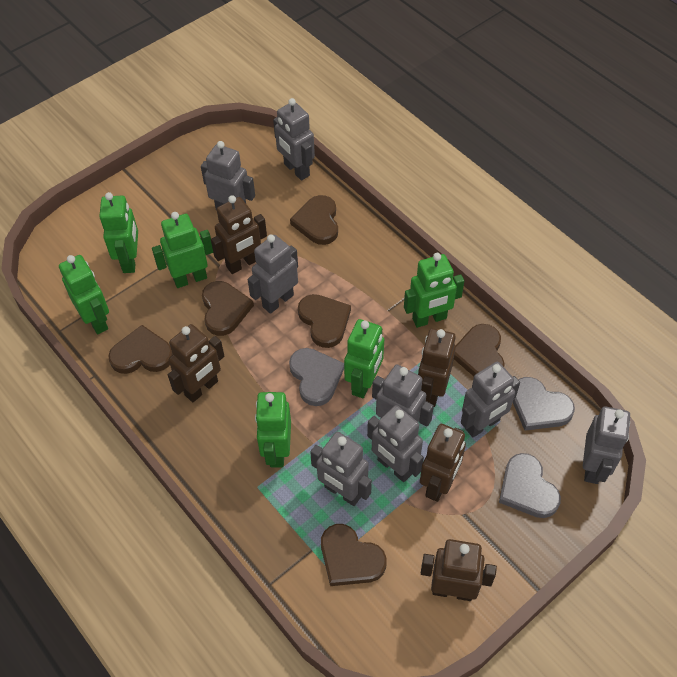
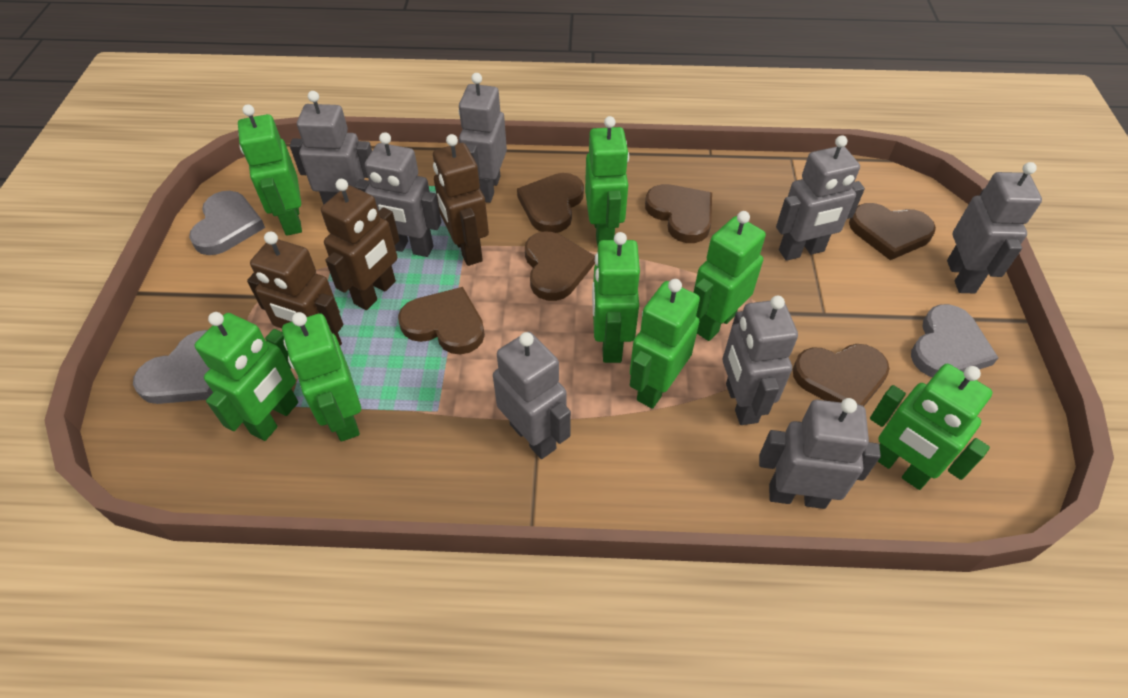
brown robot: [168,324,224,402] [211,195,267,274] [418,328,456,407] [420,424,466,502] [421,539,497,601] = 5 -> [247,232,343,346] [321,179,400,310] [433,134,489,266] = 3
green robot: [59,255,109,334] [99,192,138,273] [152,212,213,288] [255,392,291,467] [344,319,384,398] [404,253,464,328] = 6 -> [195,312,298,441] [238,104,302,236] [282,312,361,442] [585,116,629,246] [592,232,640,363] [630,279,700,409] [693,211,766,341] [870,364,993,490] = 8

